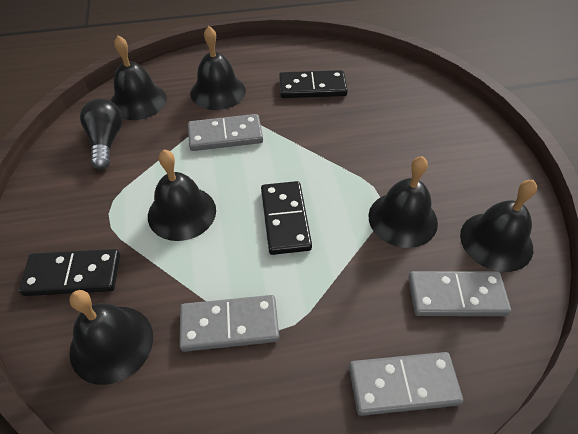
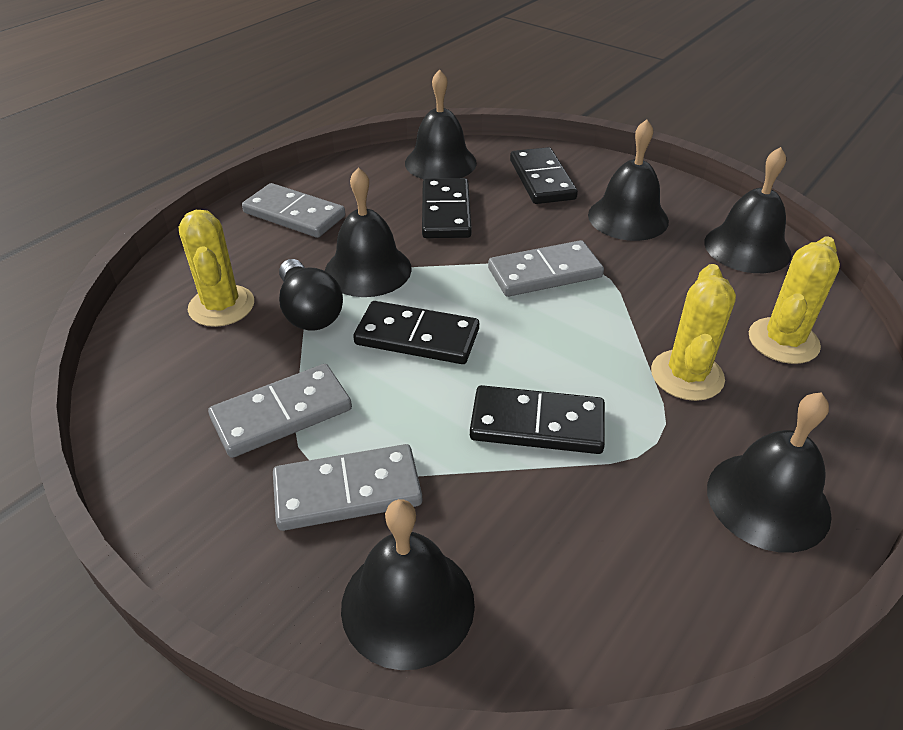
black domino: [19,249,120,296] [261,181,312,255] [279,70,348,98] = 3 -> [353,301,479,364] [422,178,472,238] [470,385,605,454] [510,147,578,204] = 4
yellow cactus: none = 0 -> [179,210,254,327] [651,264,736,401] [749,237,840,364] = 3

